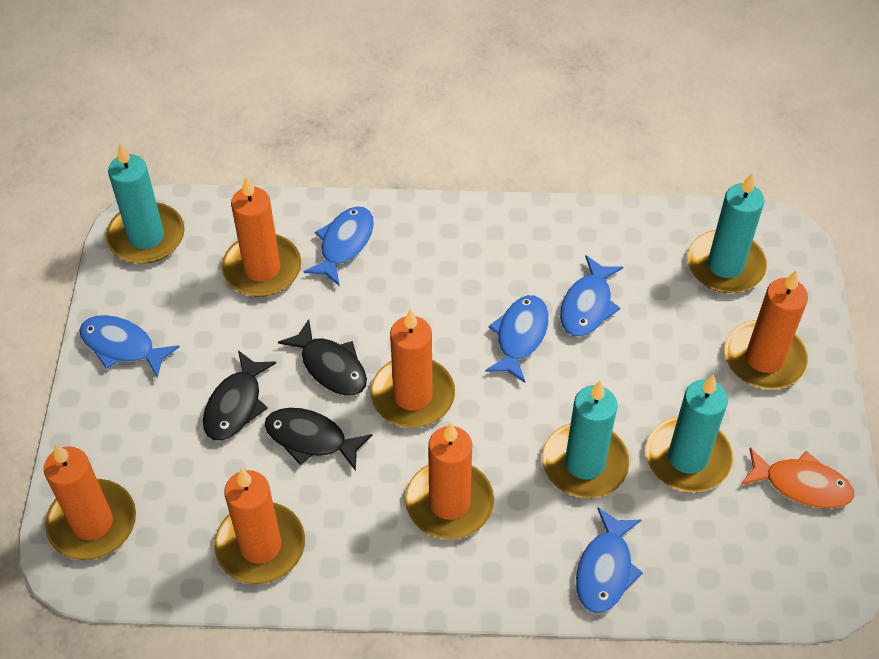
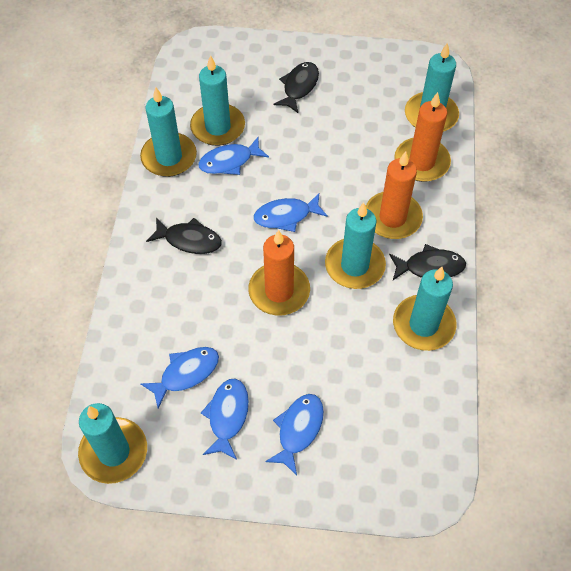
orange candle: [44,444,136,560] [214,468,305,584] [222,177,301,297] [371,309,455,428] [405,423,494,539] [724,270,808,389] = 6 -> [248,230,310,316] [366,151,423,239] [394,92,451,182] = 3
orange fish: [741,447,855,508] = 1 -> none = 0
turquoise candle: [106,143,185,264] [542,381,630,498] [646,374,733,492] [687,173,767,293] = 4 -> [78,403,147,484] [140,87,197,177] [190,55,245,146] [325,203,386,289] [393,267,457,351] [405,43,459,132] = 6

